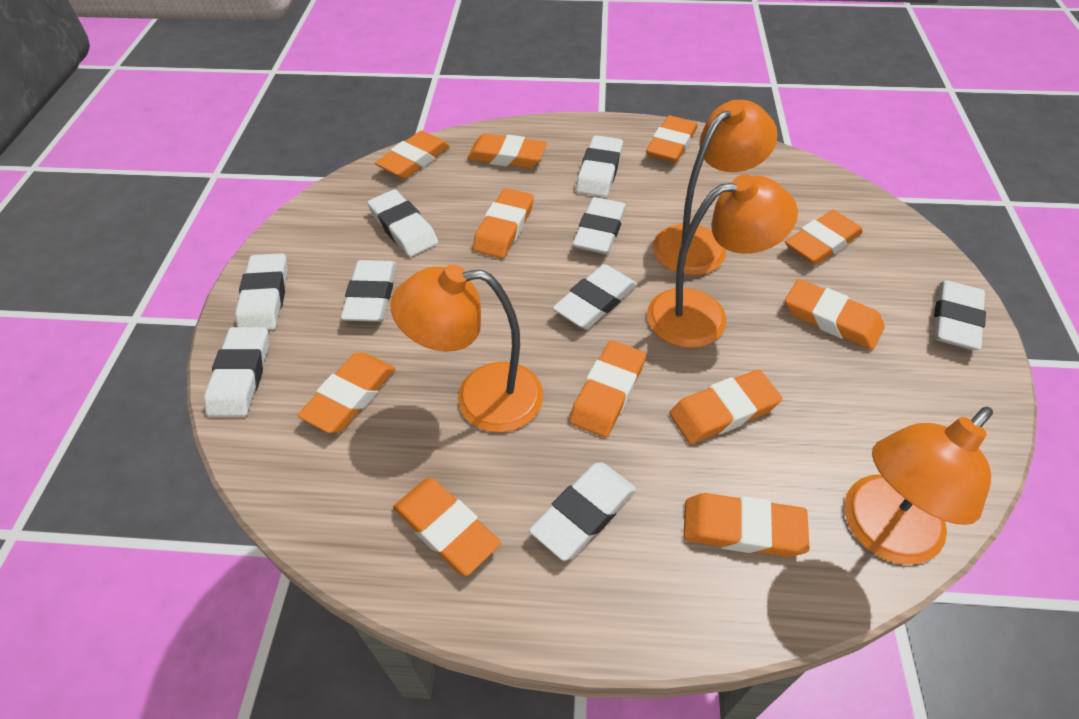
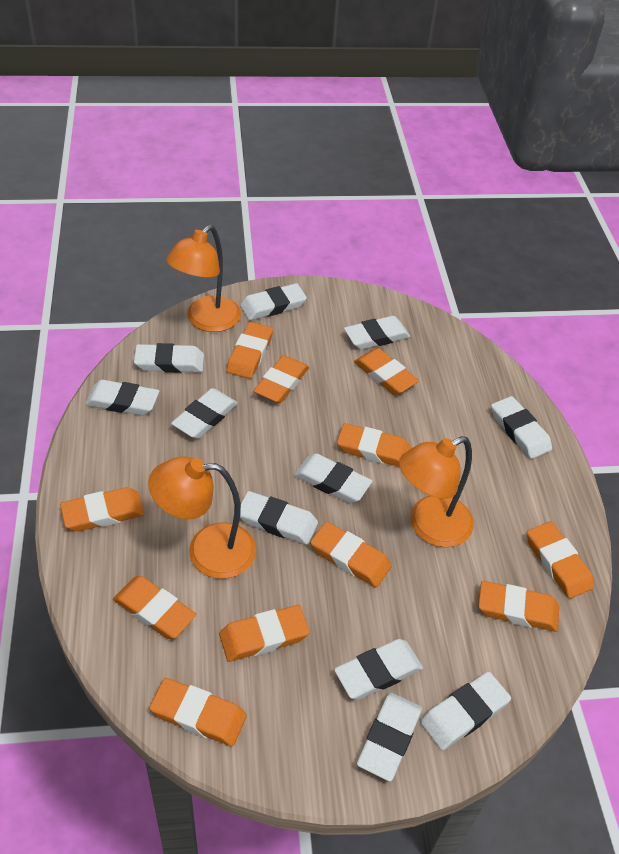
orange lamp: [390,264,543,432] [647,174,798,348] [653,100,778,275] [844,407,993,565] = 4 -> [148,456,256,579] [166,225,241,332] [399,436,474,547] = 3
white eraser: [204,327,269,417] [235,253,288,330] [341,260,397,322] [367,189,438,257] [529,463,636,561] [553,264,637,329] [573,197,626,254] [576,135,623,197] [933,280,986,350] = 9 -> [85,380,159,416] [134,343,204,373] [171,388,238,439] [240,283,307,320] [240,491,318,545] [294,453,372,503] [334,639,423,700] [344,316,410,350] [357,693,422,781] [420,672,511,750] [491,396,552,459] = 11

